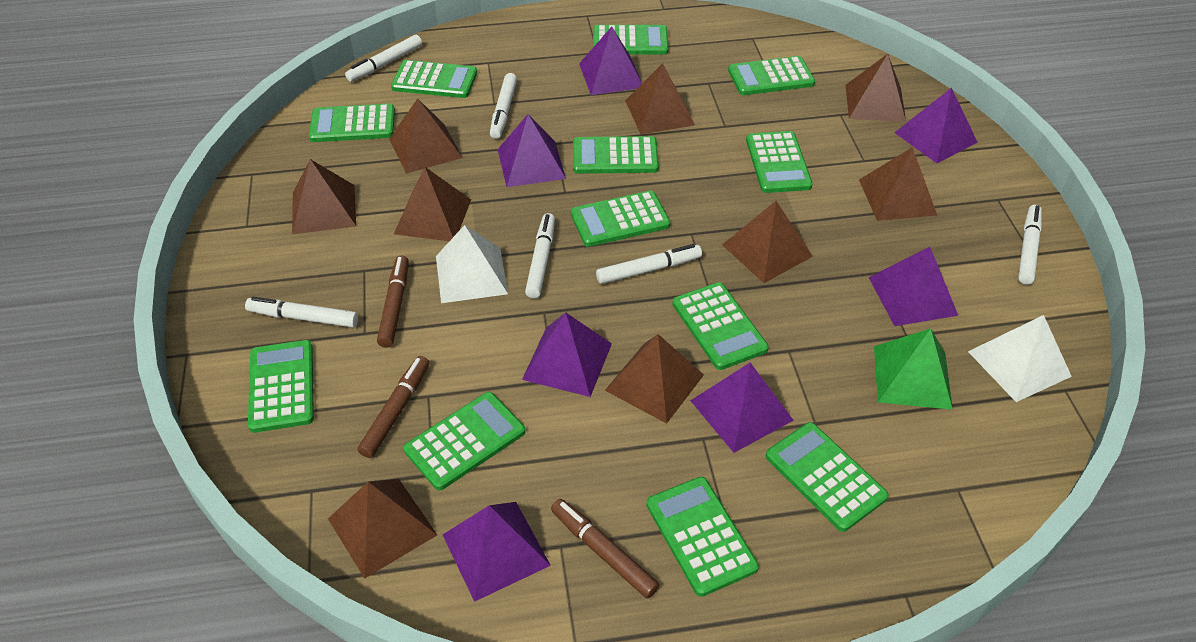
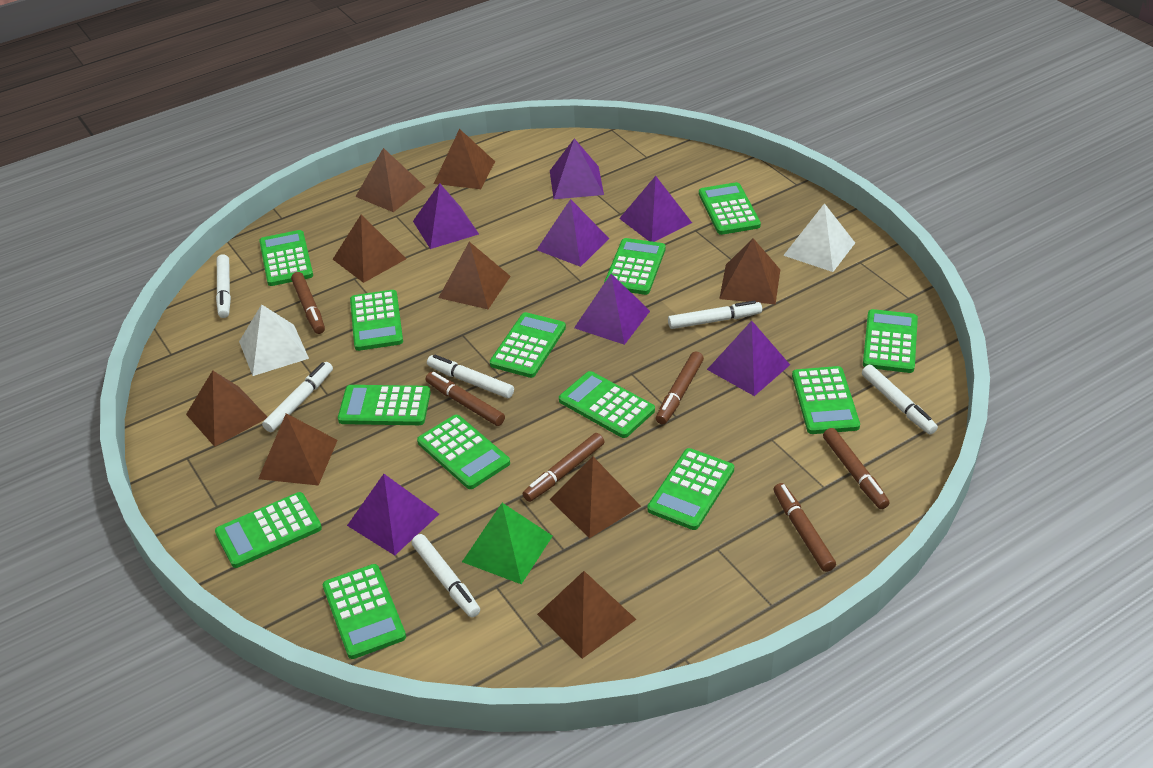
brown marker: [358,356,429,458] [377,255,409,348] [551,499,659,598] = 3 -> [291,272,325,334] [426,372,505,426] [523,433,604,502] [656,351,704,424] [774,483,836,572] [823,428,889,509] = 6
green calculator: [248,340,314,433] [309,104,395,142] [391,60,477,98] [404,392,526,490] [571,190,670,247] [573,136,659,174] [593,25,669,55] [646,477,759,597] [672,282,769,370] [728,56,815,95] [746,131,813,193] [766,422,889,532] = 12 -> [215,492,322,568] [259,230,313,286] [323,564,406,659] [338,385,431,425] [350,290,403,351] [417,415,510,489] [490,312,566,378] [559,371,655,438] [604,238,666,295] [647,448,734,530] [699,182,761,235] [792,366,860,434] [863,309,918,373] = 13

